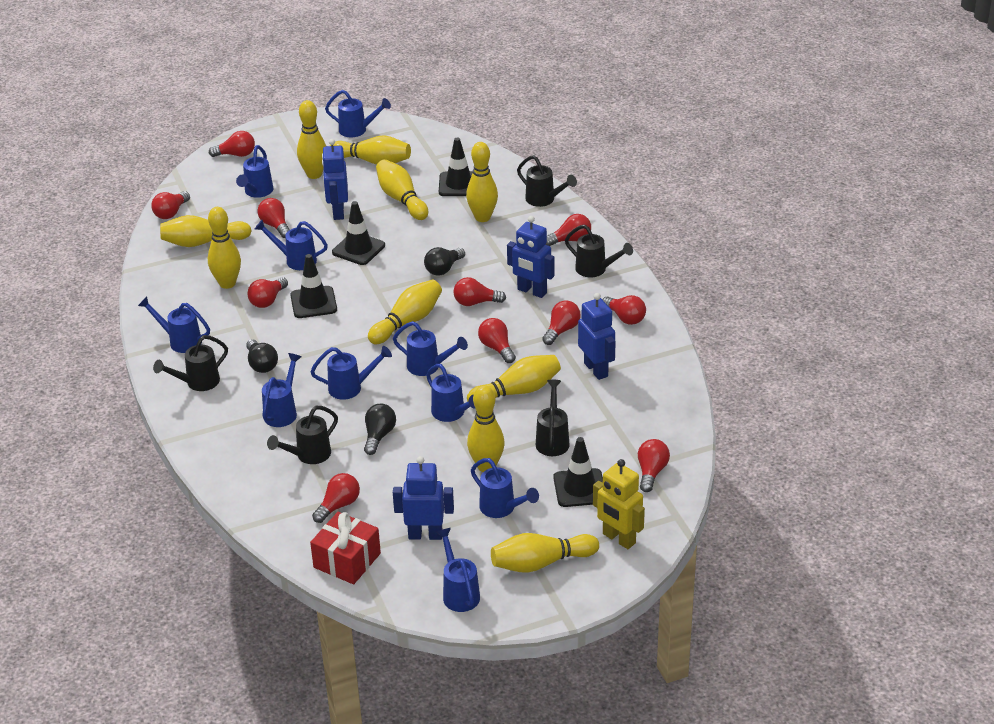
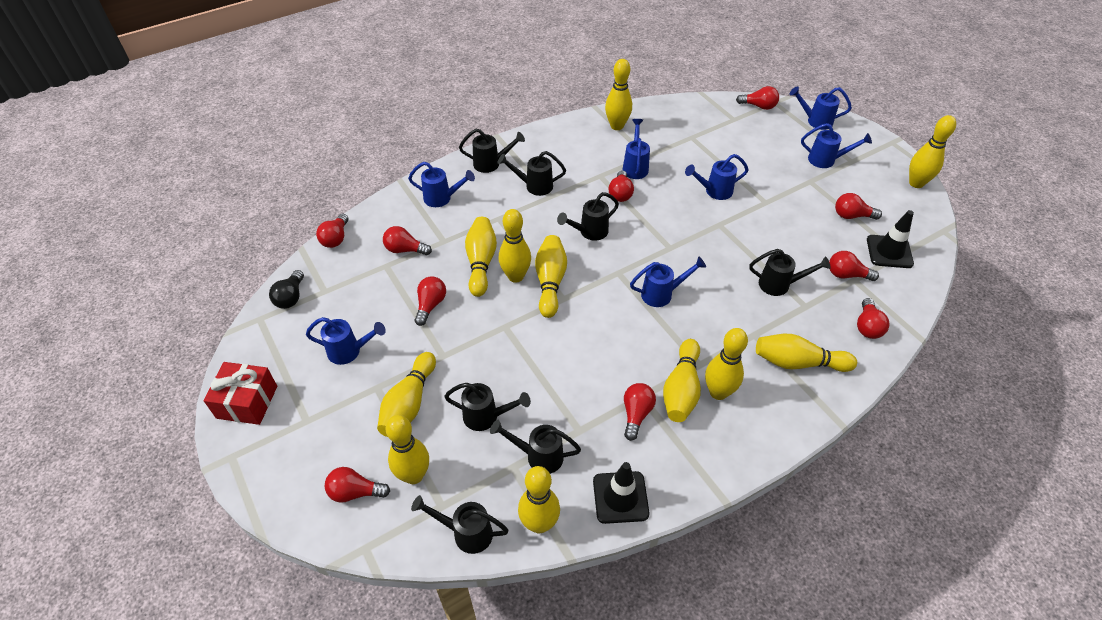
black light bulb: [246,339,278,373] [364,404,396,455] [424,247,465,276] = 3 -> [269,270,304,309] = 1
black traffic cone: [290,254,337,318] [332,201,385,265] [439,138,473,196] [553,437,603,507] = 4 -> [593,462,649,524] [867,210,914,268] = 2
black watering can: [153,335,228,391] [267,406,338,464] [517,155,577,207] [536,380,570,456] [565,224,633,277] = 5 -> [411,495,509,554] [444,383,531,431] [459,129,525,173] [490,420,581,474] [498,151,566,196] [557,192,619,241] [749,249,831,296] = 7
blue robot: [322,139,348,220] [393,456,454,540] [507,216,555,298] [578,293,616,380] = 4 -> none = 0
blue watering can: [138,296,210,353] [236,145,273,198] [254,219,328,270] [262,353,302,427] [310,346,392,400] [325,90,391,137] [393,321,468,376] [426,364,476,422] [436,528,480,612] [471,458,539,518] = 10 -> [306,317,386,365] [408,162,475,207] [622,119,650,179] [630,257,706,307] [685,154,749,200] [790,86,852,130] [801,123,872,168] = 7
red light bulb: [151,191,190,219] [209,131,255,157] [247,277,288,308] [257,198,290,238] [312,473,360,523] [453,277,506,306] [478,318,516,363] [542,300,581,345] [545,214,591,246] [603,295,646,325] [638,439,670,492] = 11 -> [316,214,348,248] [325,467,390,503] [383,226,432,255] [415,276,446,326] [609,170,634,202] [624,383,656,441] [736,86,779,110] [829,251,879,281] [835,193,882,220] [857,298,889,339] = 10
yellow bowling pin: [160,215,252,247] [208,207,241,289] [297,100,326,179] [330,135,411,165] [368,280,442,344] [376,159,428,220] [466,142,498,222] [467,355,561,402] [467,385,504,472] [491,533,599,573] = 10 -> [377,352,436,437] [386,415,429,484] [465,217,497,297] [499,209,531,283] [518,466,560,533] [535,235,567,318] [605,59,632,130] [663,339,701,422] [705,328,748,400] [756,334,857,372] [909,115,956,188] = 11
yellow robot: [593,459,645,549] = 1 -> none = 0

